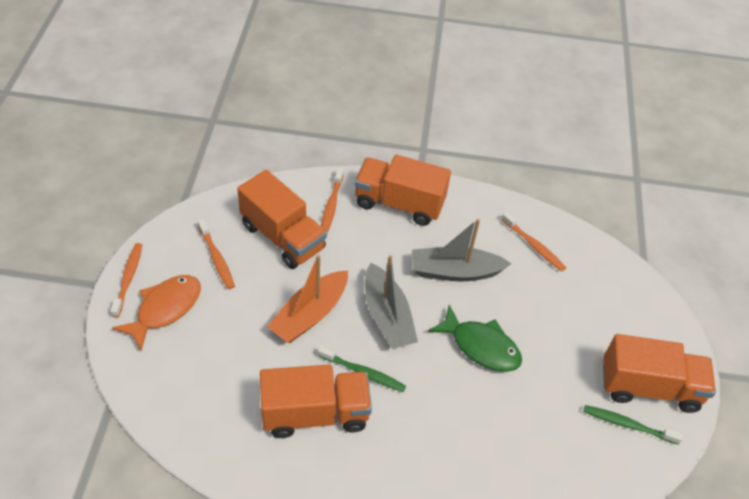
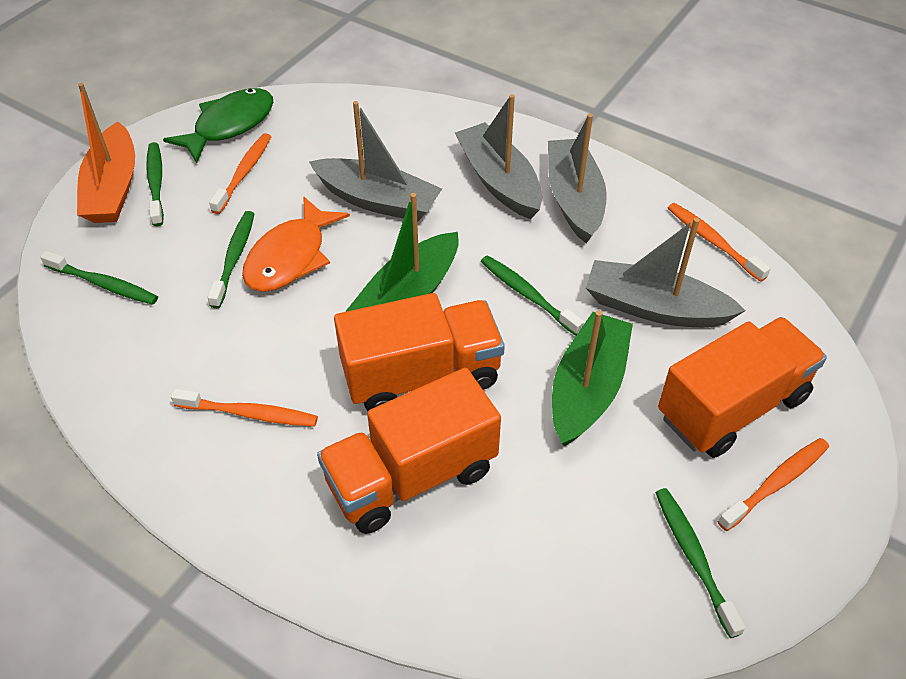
green boat: none = 0 -> [345,193,459,312] [552,311,633,446] = 2
green toothbrush: [318,345,406,392] [583,405,683,445] = 2 -> [40,251,158,305] [146,142,164,226] [208,211,254,308] [481,255,584,336] [655,488,746,638] = 5
grey boat: [365,255,418,349] [412,219,511,281] = 2 -> [309,101,442,222] [455,94,542,219] [548,114,607,243] [586,218,746,327] = 4
orange truck: [237,170,327,269] [260,365,372,438] [354,155,451,226] [603,334,716,413] = 4 -> [317,368,501,534] [334,293,505,411] [658,317,827,458] = 3

